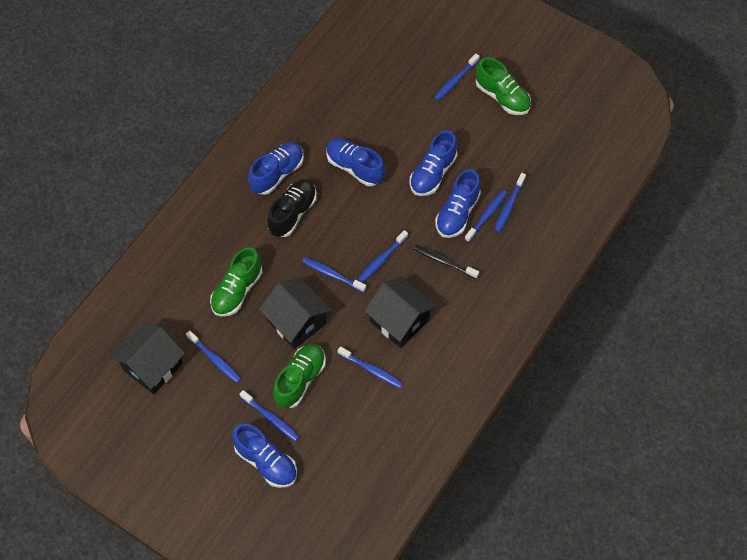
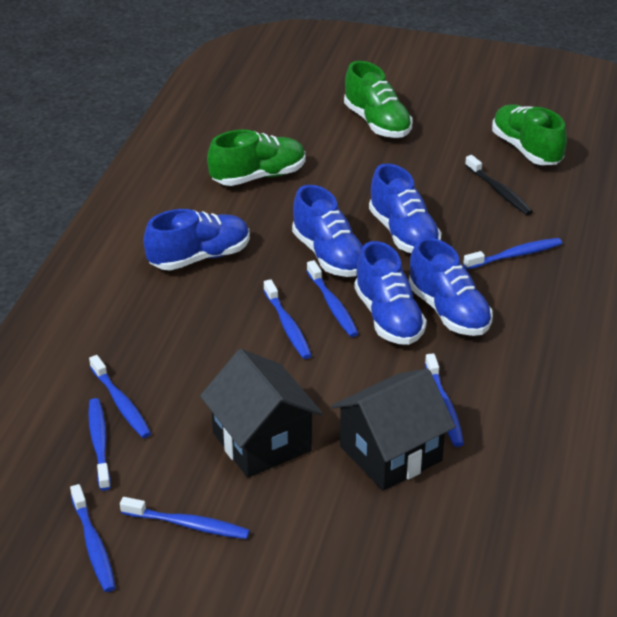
black house: [111,322,185,394] [259,278,331,349] [365,276,436,348] = 3 -> [200,349,323,478] [331,368,456,491] = 2
black shoe: [267,179,317,237] = 1 -> none = 0

